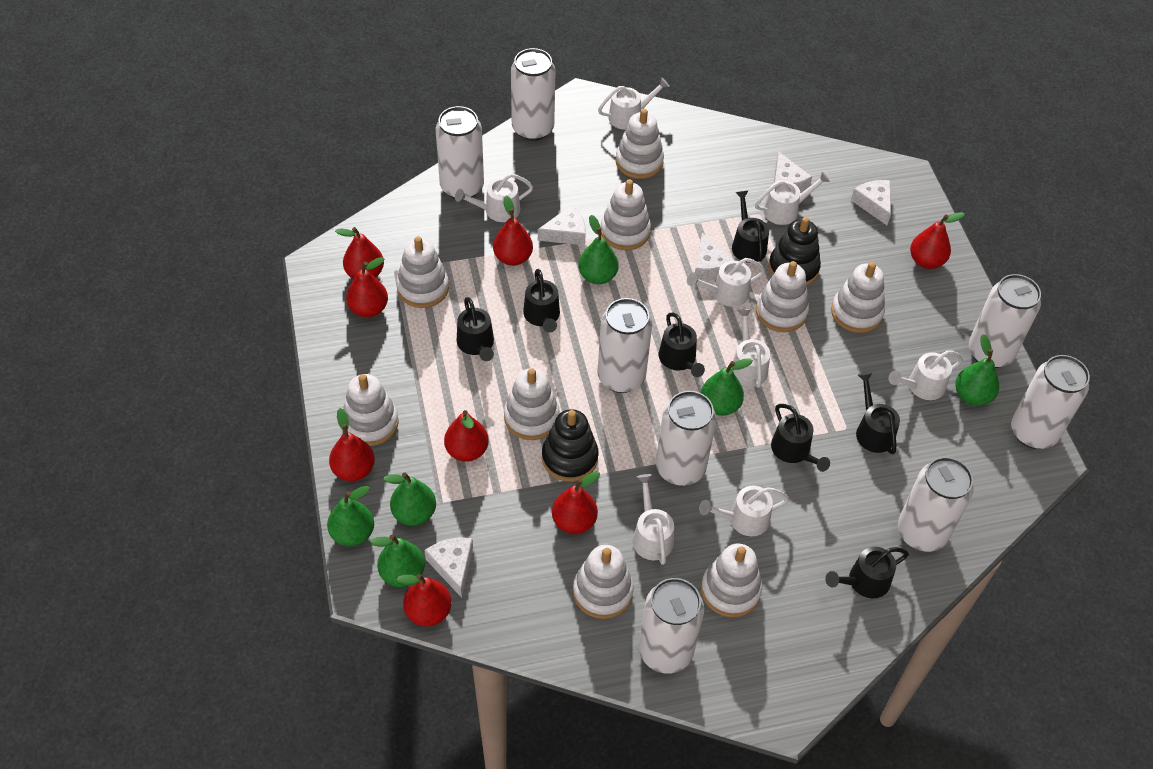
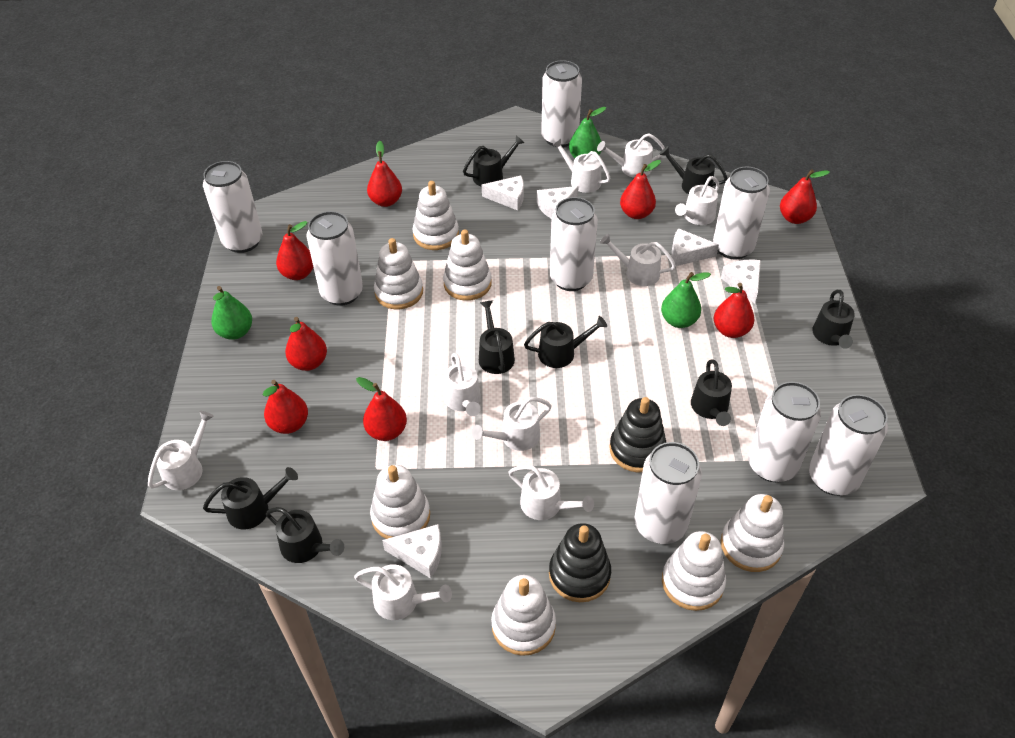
black watering can: [457,297,494,361] [523,269,560,333] [659,313,705,377] [732,191,769,263] [771,404,830,472] [825,547,909,598] [856,372,900,455] = 7 -> [203,467,298,529] [266,507,344,563] [463,136,525,187] [479,300,515,374] [524,316,607,368] [659,146,728,194] [691,359,732,426] [812,290,855,349] = 8
green pear: [327,486,374,546] [370,534,425,587] [383,472,436,526] [578,215,619,284] [701,358,753,416] [955,334,999,406] = 6 -> [211,286,252,340] [569,107,606,158] [661,272,711,328] = 3
white stacking toy: [343,374,399,446] [396,236,449,308] [504,368,560,440] [573,545,634,619] [601,179,651,250] [616,109,664,179] [701,544,762,617] [756,261,809,332] [831,262,885,333] = 9 -> [370,465,430,539] [374,238,423,309] [412,181,459,250] [443,229,492,301] [491,575,556,656] [662,531,726,611] [721,494,784,572] = 7
white watering can: [455,174,533,222] [598,77,670,130] [633,474,674,565] [687,258,765,307] [699,486,789,536] [732,309,770,388] [755,171,830,225] [889,350,963,400] = 8 -> [148,411,214,490] [354,564,452,620] [443,353,481,416] [471,397,552,451] [509,465,594,520] [552,139,610,193] [597,133,665,178] [600,234,676,286] [675,176,720,225] = 9

